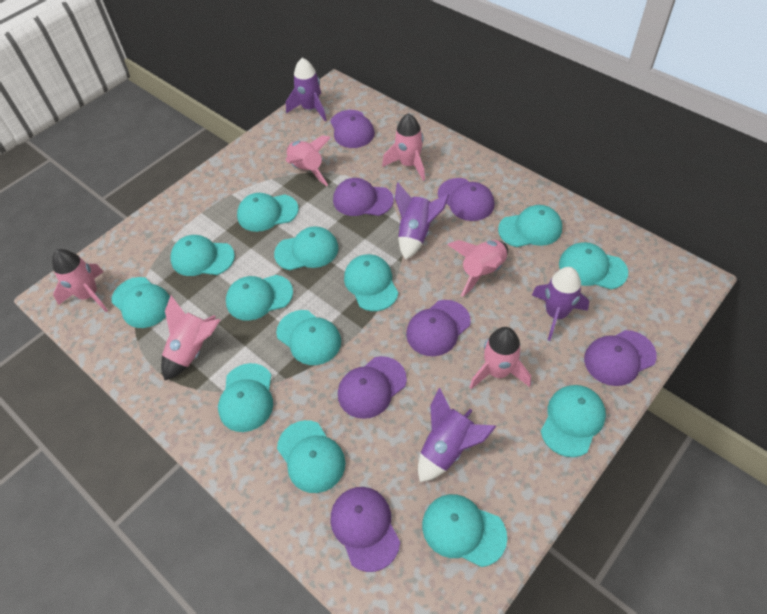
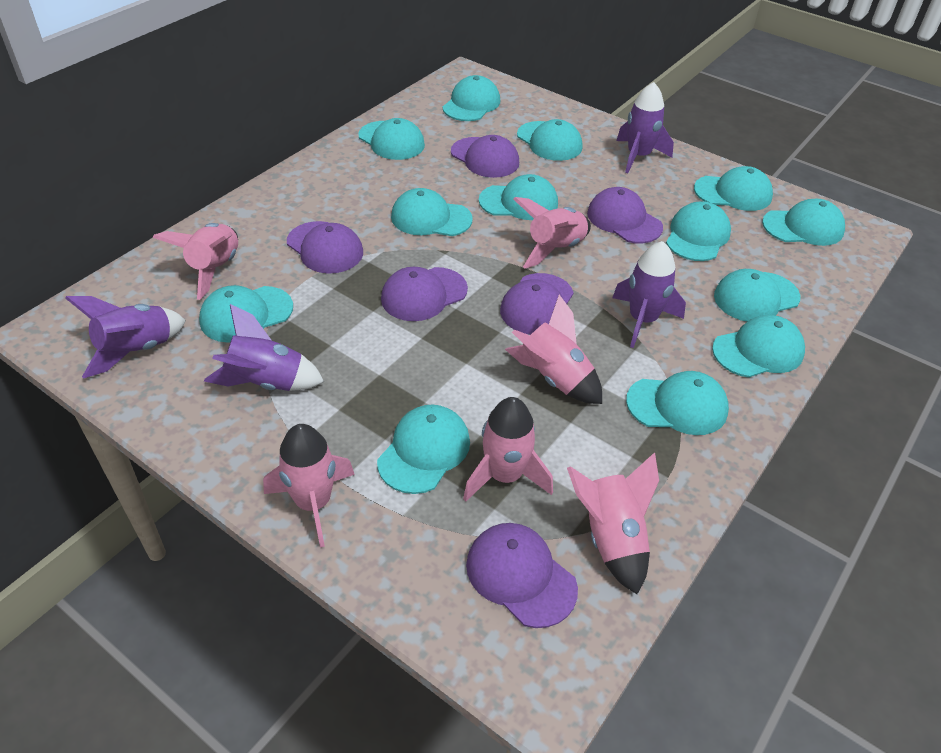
purple cap: [330,110,375,148] [331,487,400,572] [333,178,394,216] [338,356,407,419] [406,300,471,356] [438,178,495,221] [584,330,657,386] = 7 -> [287,221,363,274] [381,267,468,321] [451,135,519,178] [466,523,578,628] [500,273,574,335] [587,187,663,244] = 6

